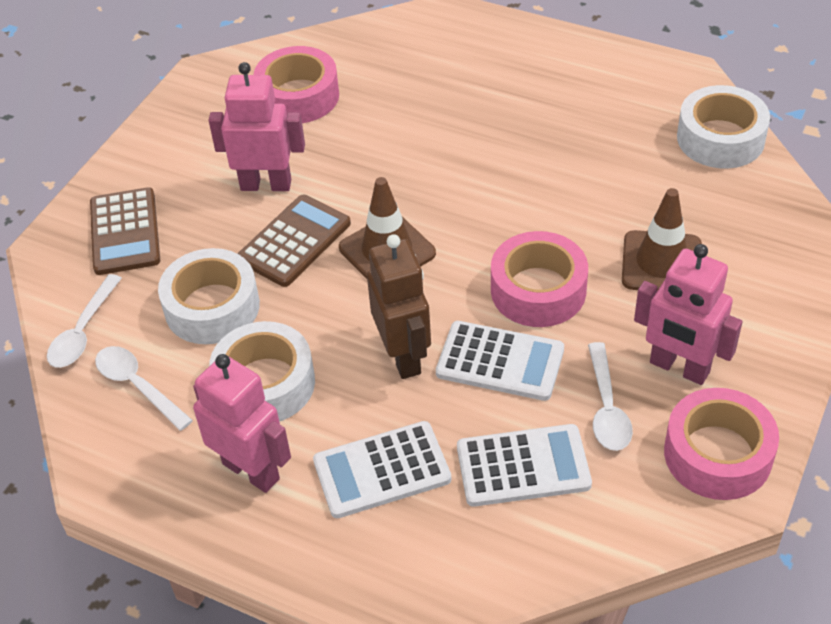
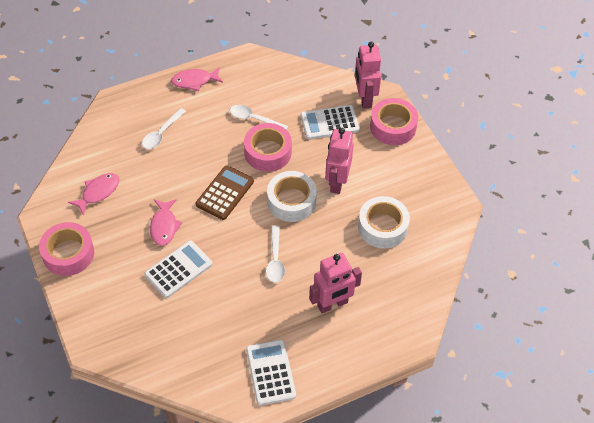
brown calculator: [90,187,160,275] [238,195,351,287] = 2 -> [196,165,254,220] = 1
brown robot: [367,234,431,379] = 1 -> none = 0
brown traffic cone: [339,177,436,279] [622,188,702,291] = 2 -> none = 0
pink fish: none = 0 -> [68,173,119,216] [150,199,183,246] [171,67,223,91] = 3
white tape: [158,248,260,344] [209,321,315,422] [677,85,770,169] = 3 -> [267,171,317,222] [358,196,410,249] = 2

